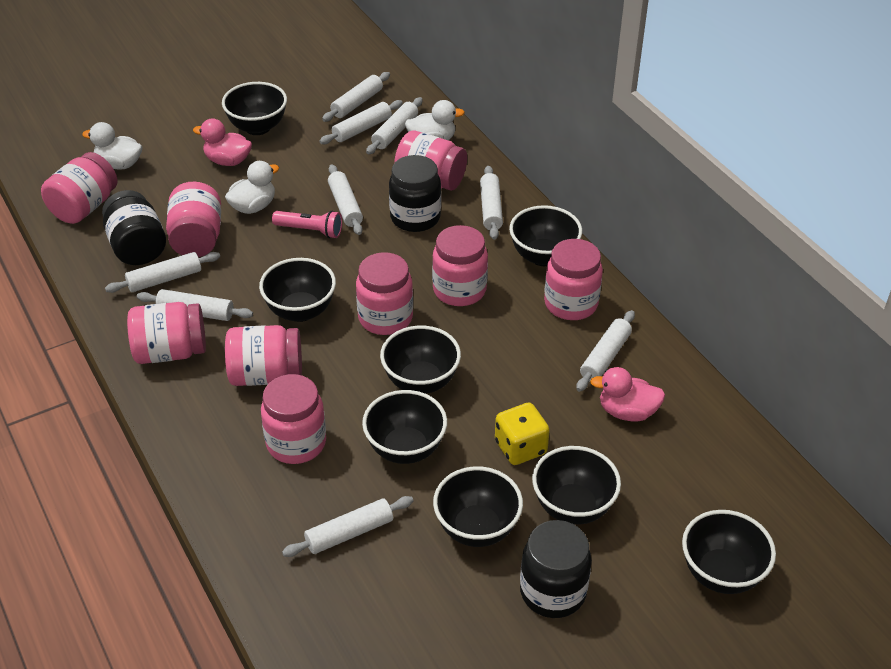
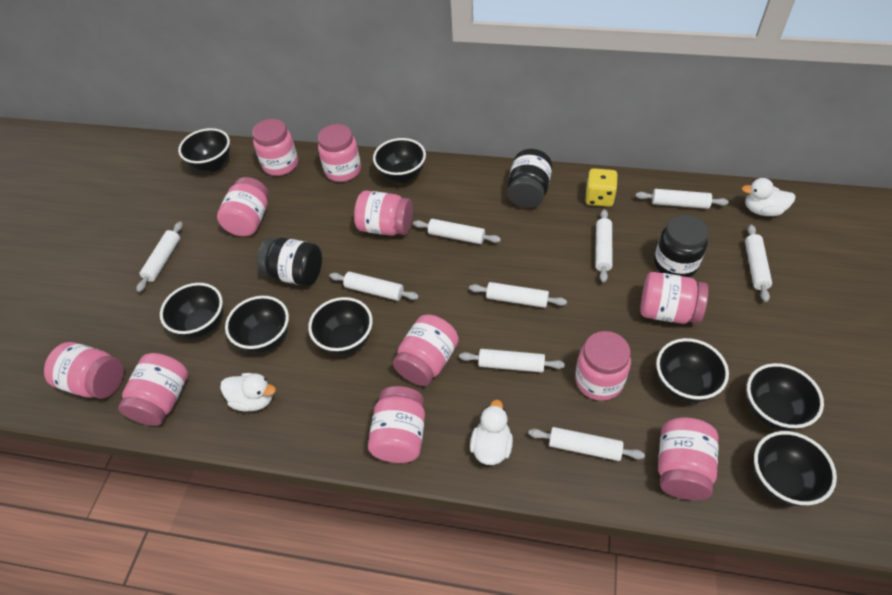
pink duck: [193,118,252,166] [590,367,665,422] = 2 -> none = 0
pink flashlight: [272,211,342,238] = 1 -> none = 0
pink jar: [41,152,117,224] [127,302,206,364] [166,182,221,257] [225,325,302,386] [261,374,326,464] [356,252,413,335] [394,130,467,191] [432,225,488,306] [544,239,603,320] = 9 -> [44,342,124,399] [118,353,188,426] [217,177,269,236] [252,119,298,176] [318,124,361,182] [354,191,413,236] [368,386,425,463] [393,315,459,386] [575,331,631,401] [640,272,708,324] [658,418,719,500] = 11

